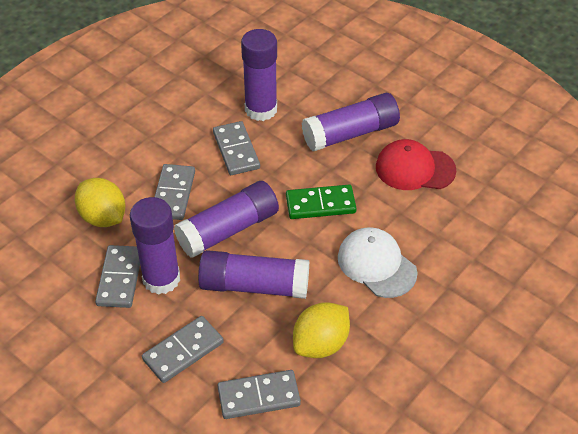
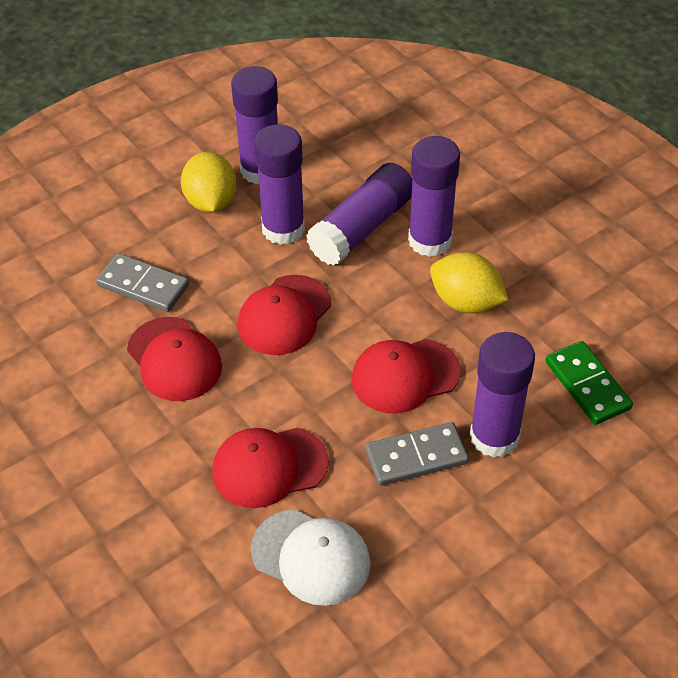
grey domino: [95,245,140,308] [142,316,224,383] [154,164,195,220] [213,121,260,175] [217,370,301,419] = 5 -> [96,253,189,312] [365,422,469,486] = 2
red cap: [376,139,456,190] = 1 -> [127,317,222,401] [212,428,329,508] [238,275,331,355] [352,339,461,413] = 4

